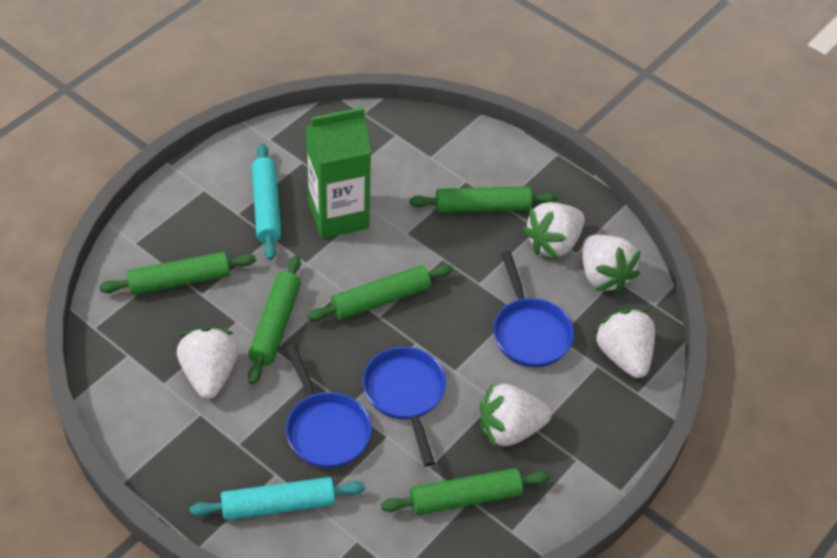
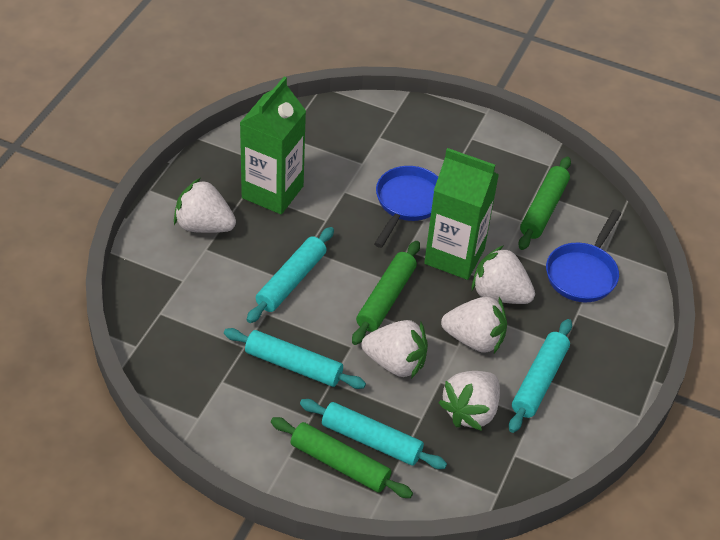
blue pan: [285,345,372,468] [363,347,446,467] [493,251,574,368] = 3 -> [374,166,438,248] [546,209,621,302] = 2
green carton: [306,107,371,239] = 1 -> [240,77,306,214] [424,148,499,280] = 2
green rolling pin: [99,252,256,295] [248,255,301,384] [307,264,453,321] [381,468,551,515] [409,186,558,213] = 5 -> [271,417,413,498] [352,241,420,345] [518,157,571,250] = 3
turquoise rolling pin: [190,477,365,520] [252,143,281,260] = 2 -> [224,328,366,389] [247,227,334,323] [300,399,447,469] [509,319,572,433] = 4

